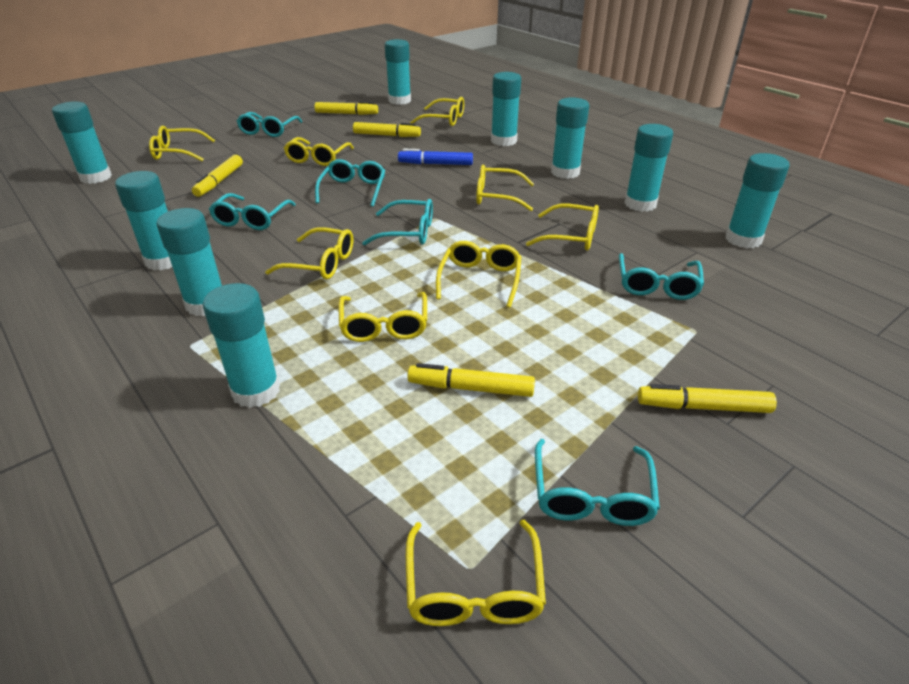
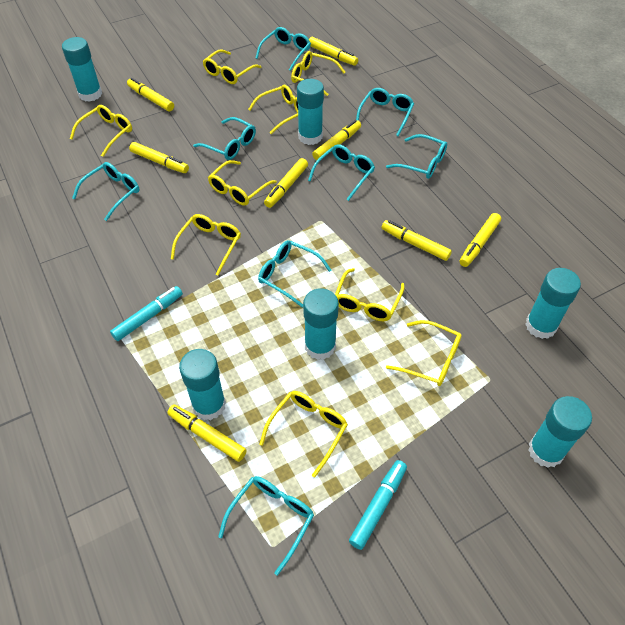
blue marker: [398,149,473,165] = 1 -> none = 0
turquoise glasses: [209,193,296,230] [237,112,302,137] [315,159,385,207] [362,199,433,246] [535,439,660,526] [619,253,704,300] = 6 -> [72,162,140,221] [193,117,256,160] [218,476,314,576] [256,27,311,71] [258,240,332,308] [308,144,375,201] [356,88,414,136] [386,134,447,179] = 8
turquoise glue stick: [52,102,112,184] [115,171,172,270] [157,208,222,316] [203,283,280,408] [385,39,411,105] [491,72,521,146] [551,97,589,179] [625,124,673,212] [725,153,790,248] = 9 -> [62,37,102,102] [179,349,226,420] [297,79,324,145] [303,288,339,360] [525,268,581,339] [528,396,592,468] = 6
turquoise marker: none = 0 -> [110,286,183,341] [349,460,407,550] = 2
yellow marker: [192,155,243,197] [315,101,378,115] [353,122,421,137] [407,363,535,397] [638,384,777,413] = 5 -> [127,78,174,111] [129,142,189,173] [167,405,247,462] [264,158,308,208] [309,37,358,66] [312,120,361,160] [382,220,452,261] [459,213,501,267] = 8

